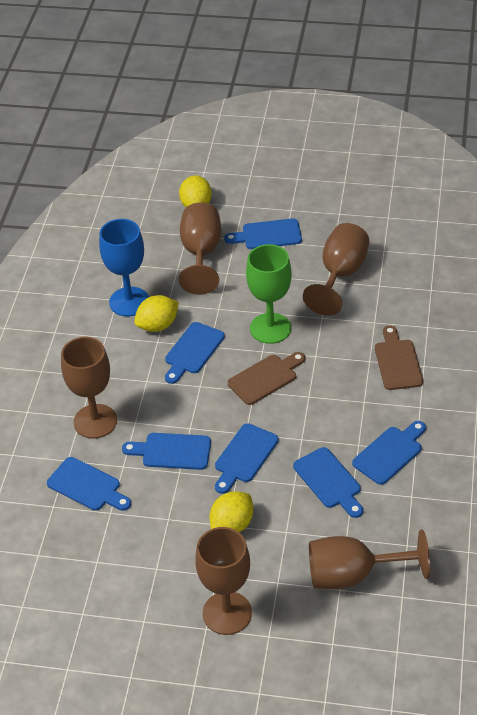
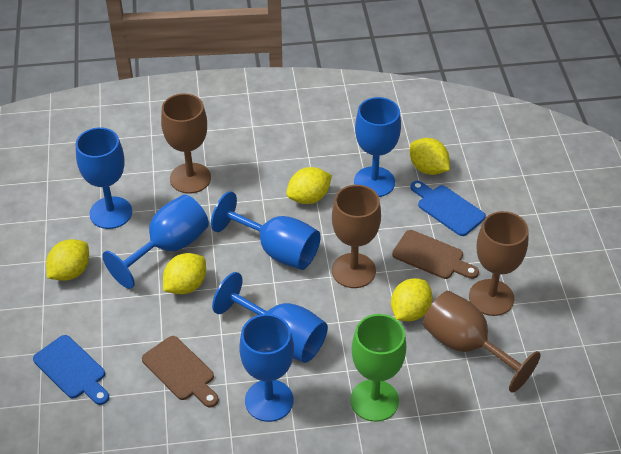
blue cutting board: [47,457,131,511] [122,433,211,470] [165,322,225,384] [215,423,279,494] [224,218,302,249] [293,447,363,518] [352,421,426,485] = 7 -> [33,335,109,405] [410,181,486,236] = 2
blue goblet: [99,219,149,317] = 1 -> [76,127,132,229] [103,195,209,289] [211,191,321,270] [212,272,328,363] [239,314,294,422] [354,97,401,197] = 6
brown goblet: [61,337,117,439] [179,202,221,295] [195,527,252,635] [303,223,369,316] [309,530,430,589] = 5 -> [161,93,211,194] [332,185,381,288] [423,291,541,393] [469,211,529,316] = 4
yellow lemon: [134,295,179,332] [179,175,212,207] [209,491,253,532] = 3 -> [46,239,89,281] [163,253,206,294] [286,167,332,204] [391,278,433,321] [410,138,450,175] = 5

